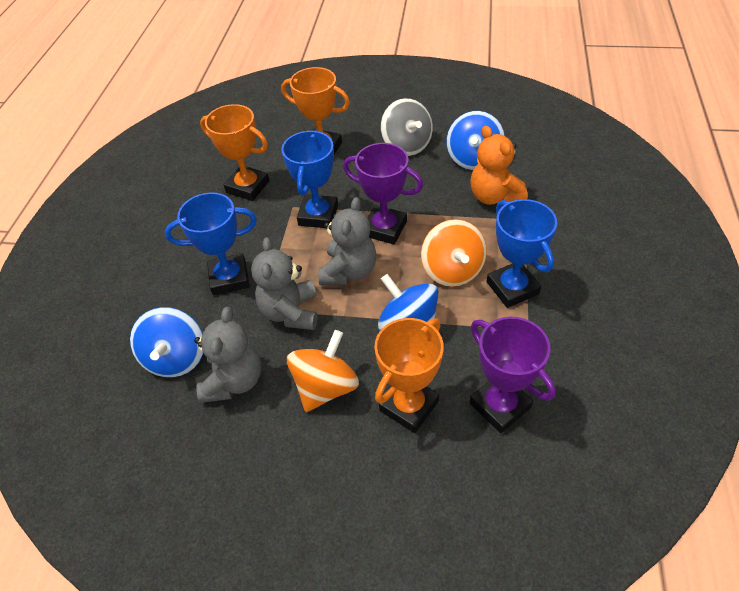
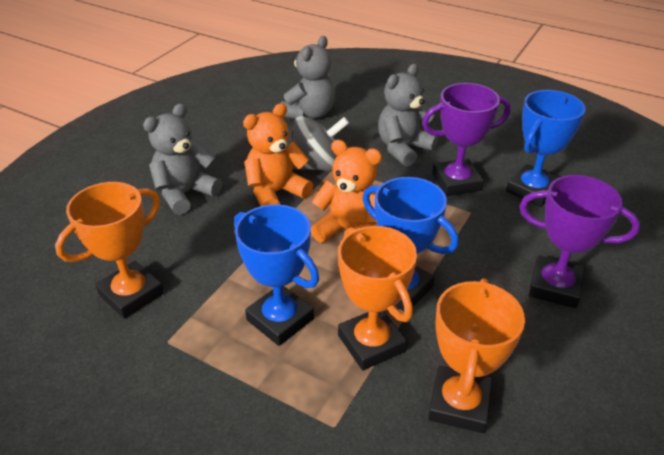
blue spinning top: [130,307,203,377] [378,274,439,330] [446,111,505,170] = 3 -> none = 0
orange spinning top: [287,330,359,412] [421,219,487,287] = 2 -> none = 0
orange teddy bear: [470,126,528,205] = 1 -> [243,103,313,206] [311,140,382,243] = 2

